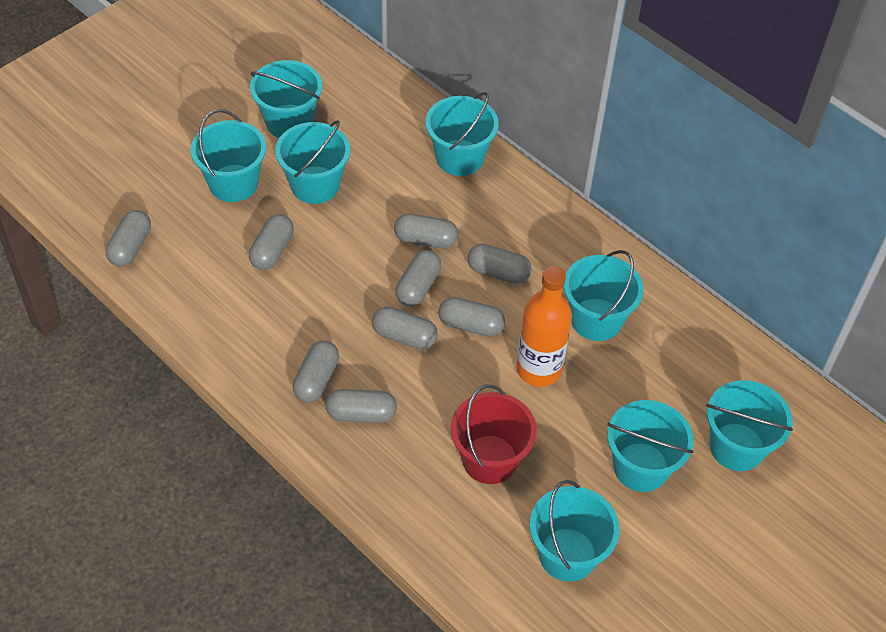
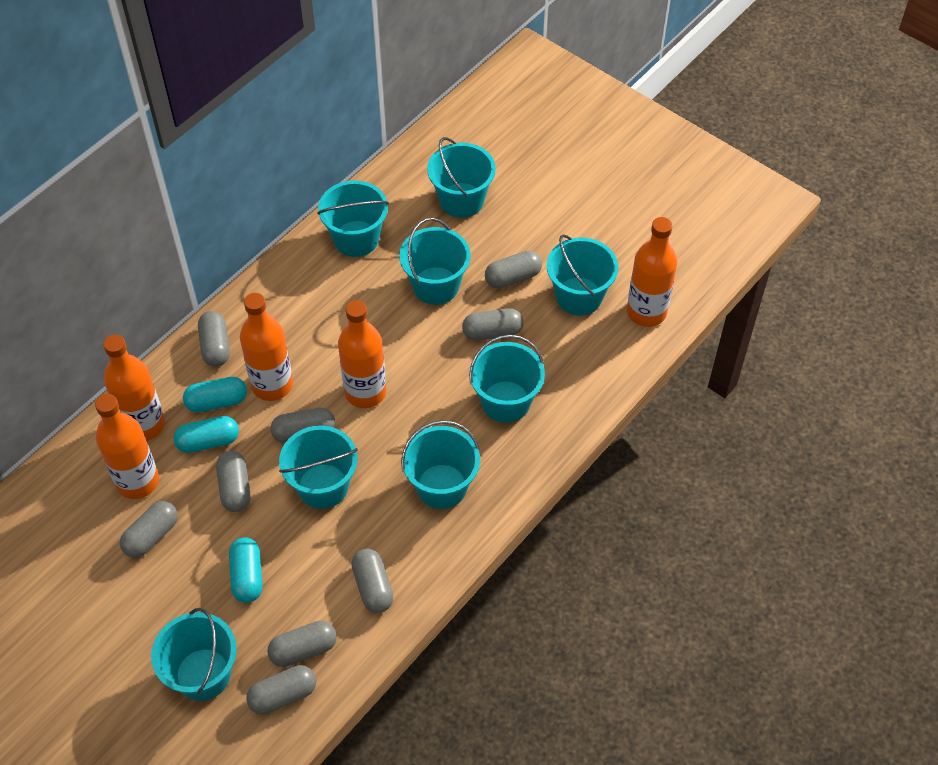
orange bottle: [516,266,572,387] = 1 -> [95,394,159,499] [103,334,165,441] [240,293,293,401] [338,300,386,408] [627,217,677,327] = 5
red bucket: [451,385,537,484] = 1 -> none = 0
turquoise capsule: none = 0 -> [174,416,239,453] [183,377,247,412] [229,537,262,603] = 3

